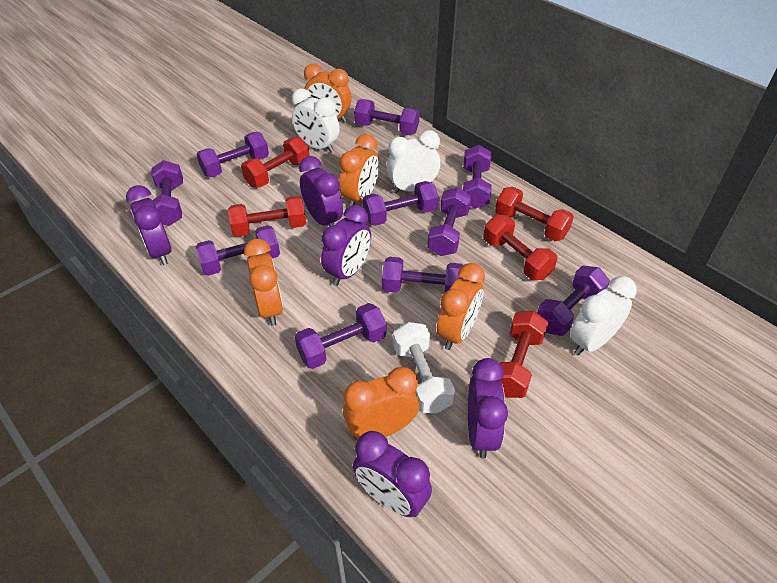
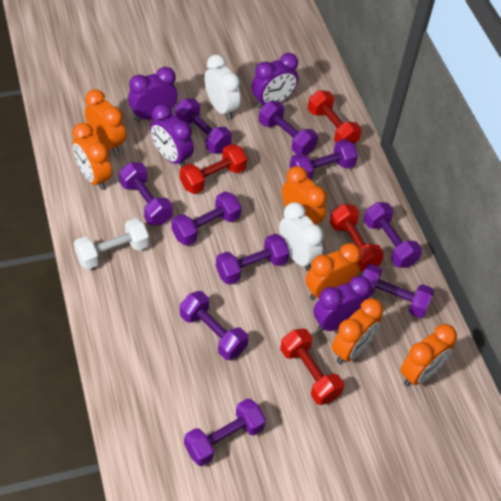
orange clock: [244,239,283,326] [304,64,351,123] [339,134,379,206] [343,367,419,440] [437,263,485,350] = 5 -> [72,123,112,190] [85,89,126,154] [282,166,327,225] [305,243,361,300] [332,298,383,364] [400,324,457,386] = 6
purple clock: [126,185,171,265] [299,156,343,226] [321,205,371,286] [353,431,432,517] [468,358,508,458] = 5 -> [128,67,177,122] [150,104,194,167] [252,53,298,108] [313,276,371,332] = 4
red dumbbell: [228,196,306,237] [241,137,310,188] [483,215,558,280] [495,187,574,241] [499,311,548,398] = 5 -> [180,144,247,194] [280,329,344,405] [308,90,362,144] [330,204,384,271] = 4
white clock: [292,88,340,153] [387,130,440,194] [570,276,637,356] = 3 -> [205,54,241,120] [279,202,324,271] = 2

